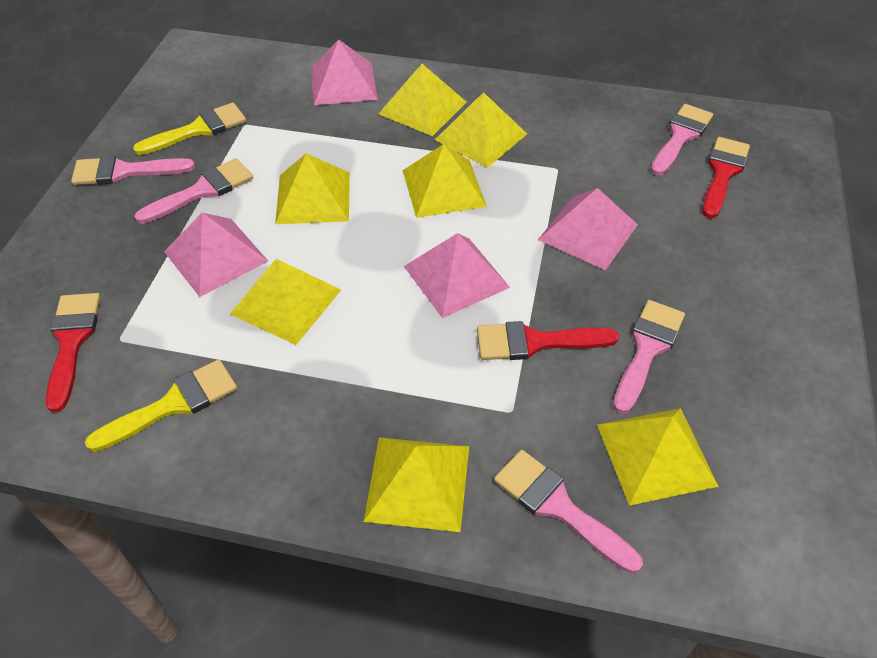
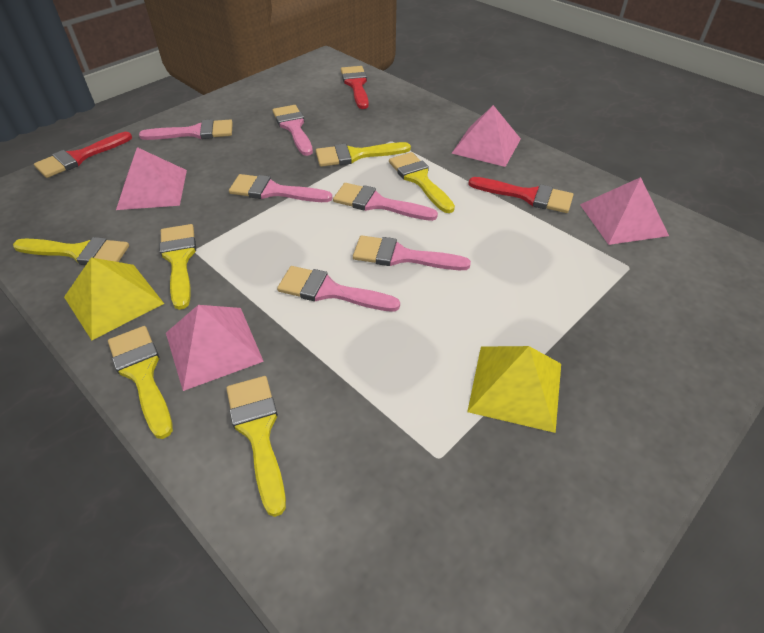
pink brush: [71,155,195,185] [134,158,253,224] [494,450,643,574] [613,300,685,414] [651,104,713,176] = 5 -> [139,119,233,140] [229,174,332,202] [272,105,313,156] [277,266,400,312] [333,183,438,221] [353,235,471,270] = 6
yellow brush: [85,359,237,452] [133,103,246,155] = 2 -> [13,237,129,265] [108,326,173,439] [160,224,196,310] [226,376,286,517] [316,142,411,167] [389,152,455,213] = 6
yellow pyramid: [230,259,341,345] [275,153,350,224] [364,437,469,532] [379,64,466,136] [402,144,487,218] [435,92,527,168] [597,408,719,506] = 7 -> [64,257,164,340] [467,346,561,433] = 2

